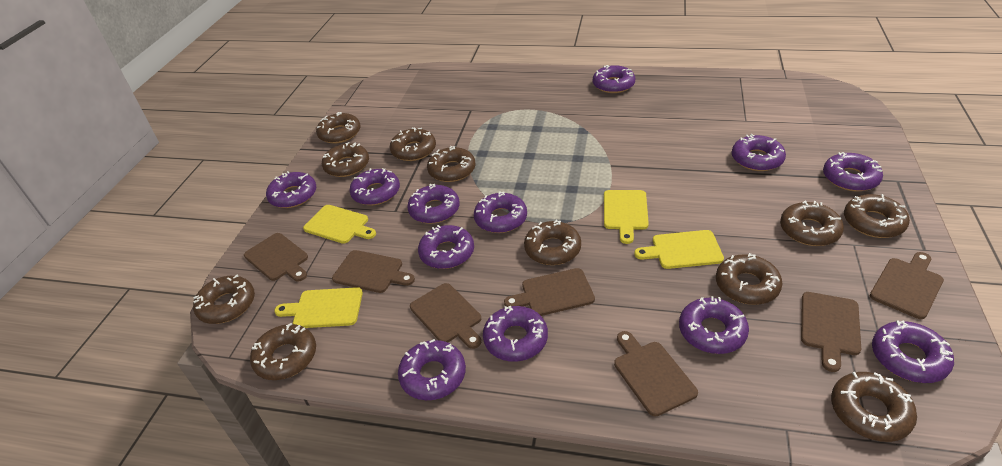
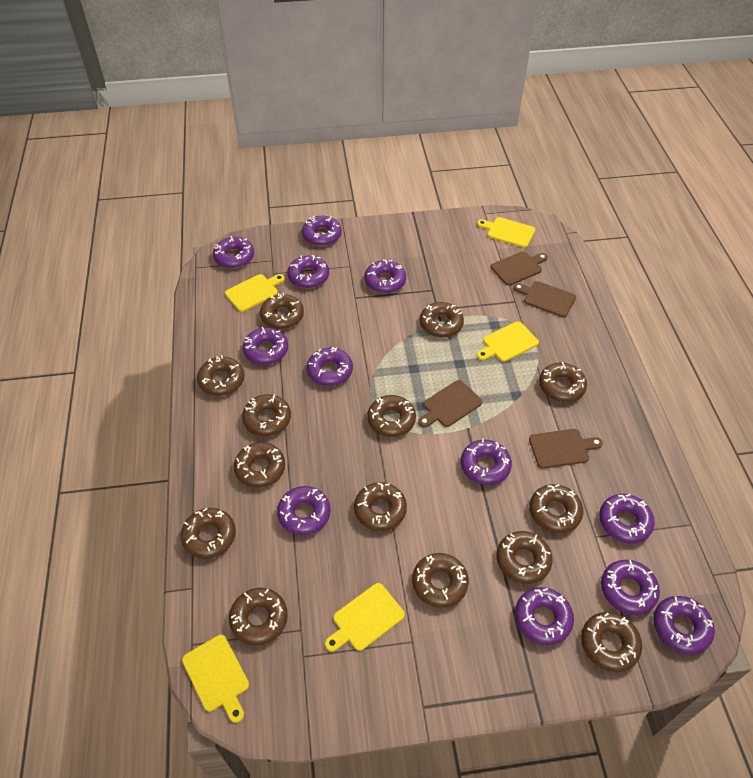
brown cutting board: [244,233,308,282] [332,250,415,293] [410,283,481,349] [504,268,595,316] [614,331,698,417] [801,292,861,372] [870,252,944,319] = 7 -> [418,380,482,428] [490,251,548,286] [513,281,576,317] [529,429,603,469] = 4
brown donut: [193,275,255,324] [250,323,316,380] [316,112,360,143] [322,142,369,177] [390,127,436,161] [427,146,476,182] [524,220,581,265] [716,253,783,305] [780,200,844,246] [831,372,917,442] [844,194,910,238] = 11 -> [181,508,236,559] [197,355,244,396] [229,588,288,646] [234,442,285,488] [242,394,291,436] [260,293,304,329] [354,482,407,531] [367,395,416,437] [412,553,469,608] [420,302,464,338] [496,531,553,584] [529,484,583,533] [539,362,587,402] [581,612,642,672] = 14
yellow cutting board: [274,287,363,328] [303,205,376,244] [604,190,649,244] [634,230,724,269] = 4 -> [182,635,249,723] [225,274,285,312] [325,583,405,652] [477,217,535,248] [477,321,539,362] = 5

